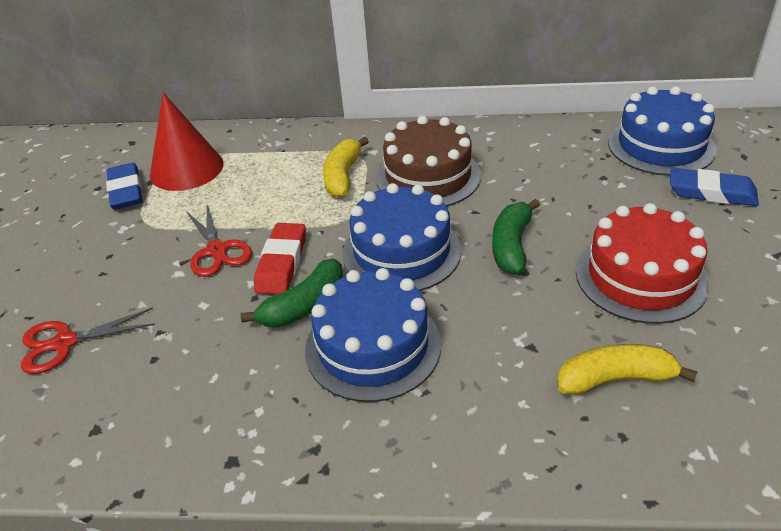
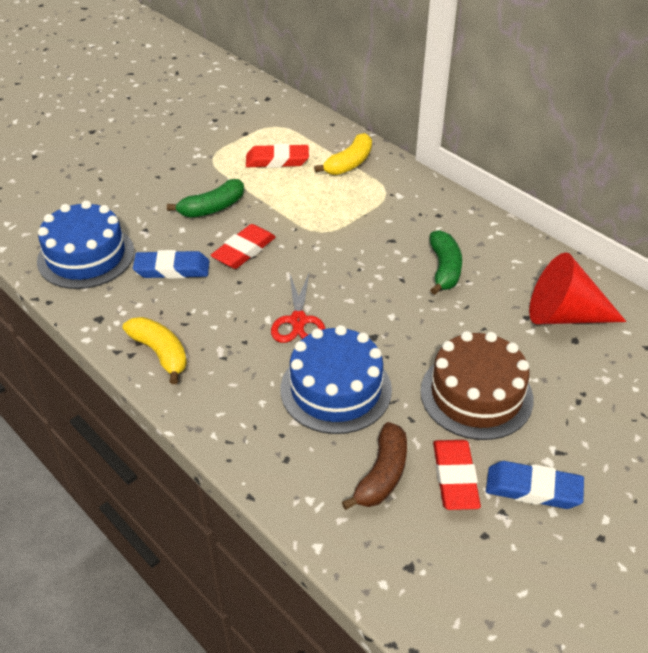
blue cake: [305,268,441,402] [343,183,461,291] [608,86,717,176] = 3 -> [37,200,134,289] [280,325,392,434] = 2
brown banana: none = 0 -> [342,422,407,510] = 1
red cake: [576,203,710,324] = 1 -> none = 0
red eraser: [254,223,306,294] = 1 -> [210,224,276,269] [246,144,309,168] [433,440,481,510] = 3
red scissors: [21,307,155,374] [186,205,252,277] = 2 -> [271,274,326,343] = 1

